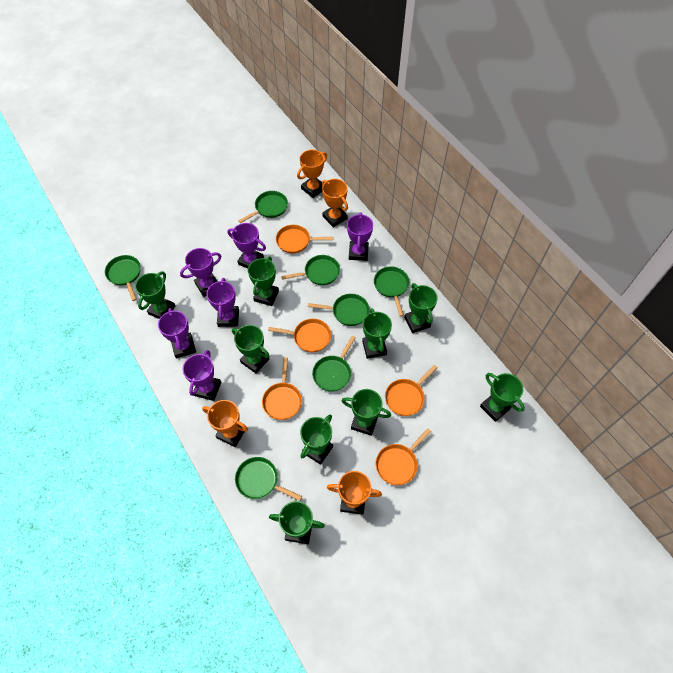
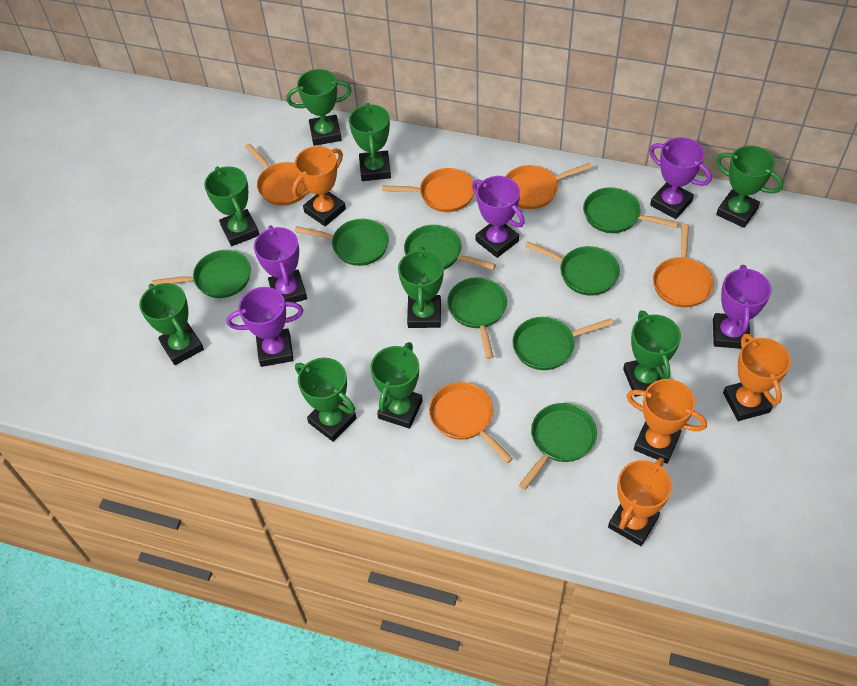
green pan: [105,255,141,301] [235,457,302,501] [238,191,288,223] [281,255,340,285] [308,294,369,326] [312,336,356,392] [374,266,410,317] = 7 -> [152,250,251,298] [294,219,389,266] [404,225,496,270] [447,277,507,359] [512,317,613,370] [519,403,597,490] [525,242,620,296] [583,187,679,233] = 8
purple trophy: [158,308,196,358] [180,248,221,297] [183,350,221,401] [206,278,239,327] [228,223,266,269] [347,213,373,261] = 6 -> [226,287,304,367] [254,225,307,303] [472,176,525,258] [649,137,712,219] [713,265,771,349] = 5

